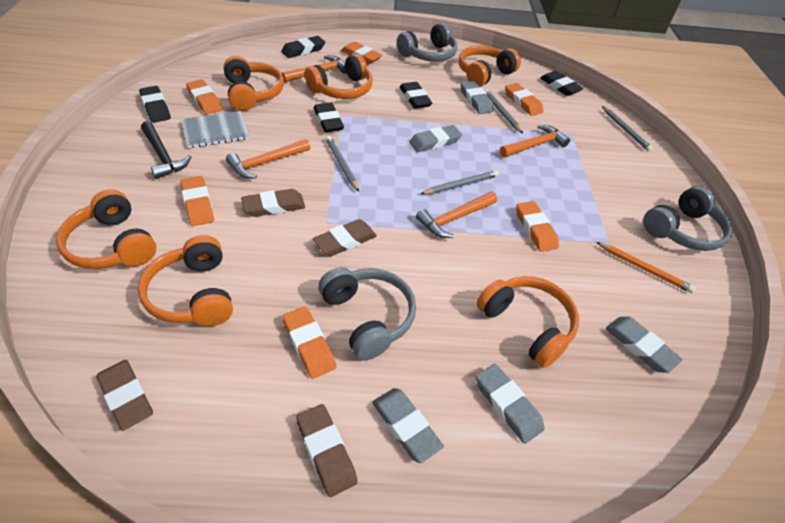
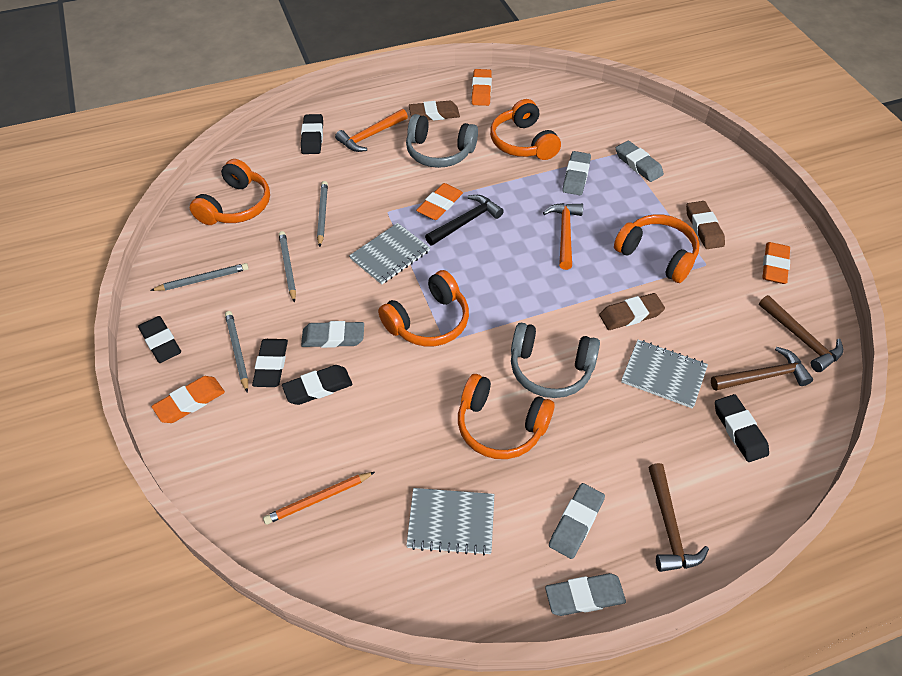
brown eraser: [96,360,153,431] [241,189,305,217] [296,404,358,497] [313,219,377,256] = 4 -> [409,101,460,121] [599,293,665,330] [686,201,725,249] = 3
brown hammer: none = 0 -> [648,463,709,572] [711,347,813,391] [759,295,843,372] = 3
grey headphones: [318,267,416,360] [397,23,457,62] [643,186,732,251] = 3 -> [406,114,478,168] [511,323,600,398] = 2
grey notebook: [181,111,249,148] = 1 -> [349,223,430,284] [406,488,494,555] [621,340,708,408] = 3
orange eraser: [181,176,214,226] [186,79,223,115] [282,306,336,379] [341,42,382,64] [505,83,544,116] [516,201,559,252] = 6 -> [152,376,225,423] [416,183,463,220] [472,69,492,106] [762,242,790,284] = 4
orange hammer: [226,139,310,179] [282,55,346,83] [416,192,497,238] [500,125,570,157] = 4 -> [335,109,408,152] [543,203,583,270] = 2
orange headphones: [56,189,156,269] [138,235,233,326] [224,56,284,111] [305,54,373,99] [458,45,521,87] [476,276,579,368] = 6 -> [190,159,270,225] [378,270,469,347] [458,374,555,459] [490,99,561,160] [614,214,700,283] = 5

